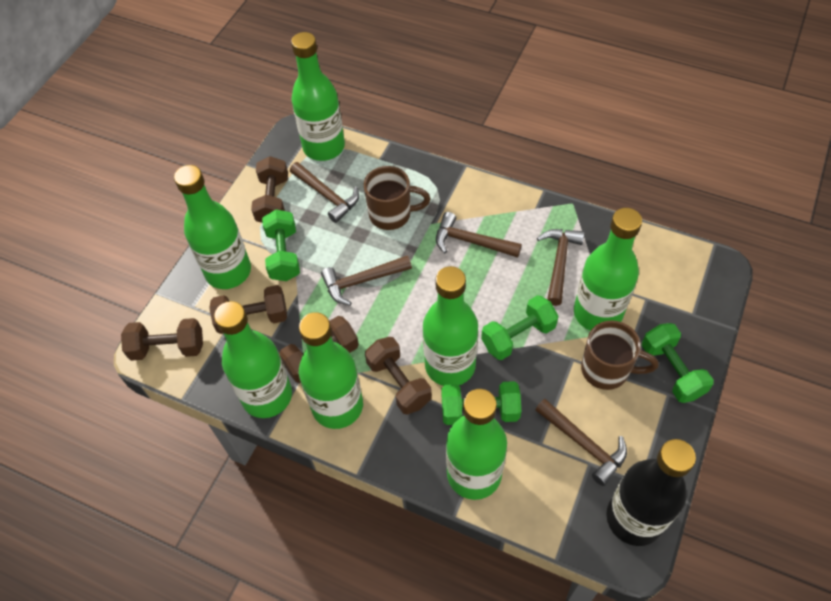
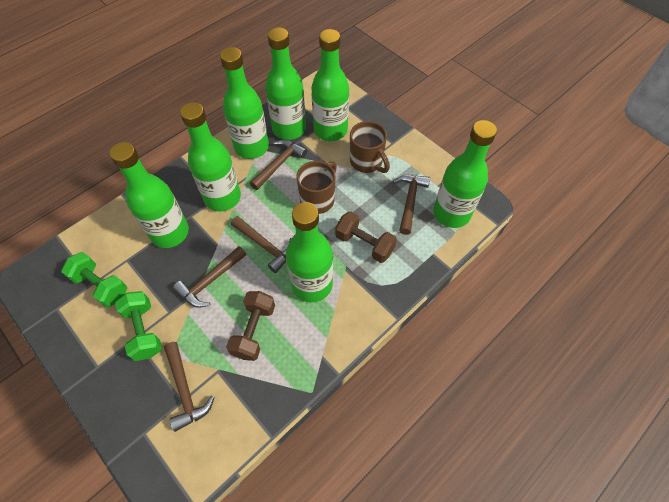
black bottle: [606,439,696,546] = 1 -> none = 0
brown dumbbell: [121,318,203,361] [209,285,287,334] [251,156,288,223] [279,316,359,383] [365,337,432,415] = 5 -> [226,291,275,361] [335,211,397,263] = 2
green dumbbell: [262,209,300,281] [441,381,521,425] [481,295,559,360] [642,323,714,403] = 4 -> [61,252,127,308] [115,291,162,361] = 2

